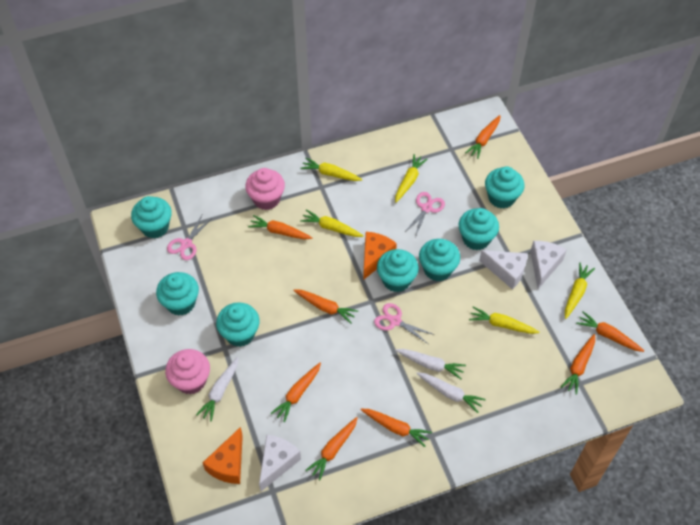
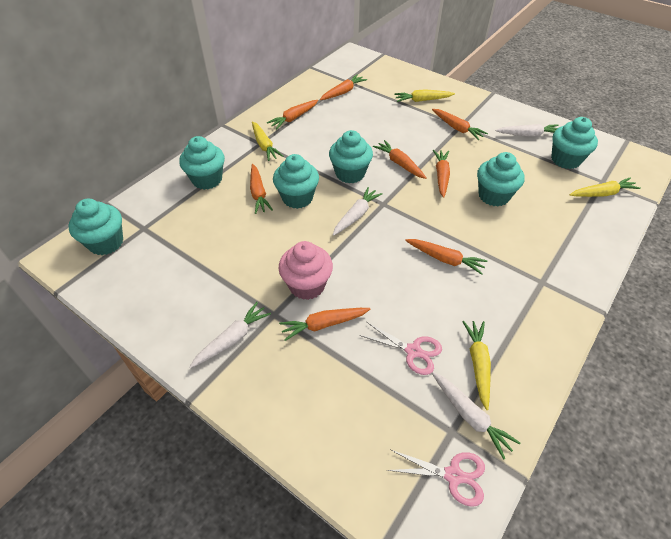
orange cheese: [203,427,243,484] [363,232,397,280] = 2 -> none = 0
pink cupcake: [165,349,210,394] [245,168,285,210] = 2 -> [278,241,333,300] = 1
pink scissors: [167,213,213,260] [374,303,435,344] [404,192,445,237] = 3 -> [359,322,442,375] [387,450,485,507] = 2
turquoise cupcake: [131,196,172,239] [156,272,199,316] [216,302,260,347] [377,249,419,292] [419,239,460,281] [458,208,499,250] [485,166,524,209] = 7 -> [68,199,123,255] [179,136,225,190] [273,154,319,209] [329,130,373,183] [477,152,524,206] [551,117,598,169] = 6
white carrot: [196,357,238,422] [395,349,466,379] [416,372,486,413] = 3 -> [189,302,271,368] [333,187,383,236] [432,372,520,459] [495,124,558,137] = 4
white cheese: [259,435,301,491] [479,250,528,290] [530,241,567,289] = 3 -> none = 0
yellow carrot: [300,158,363,181] [300,210,364,237] [395,154,427,203] [469,307,539,334] [565,263,595,319] = 5 -> [252,121,283,161] [394,89,455,102] [462,321,491,410] [569,177,641,197] = 4

